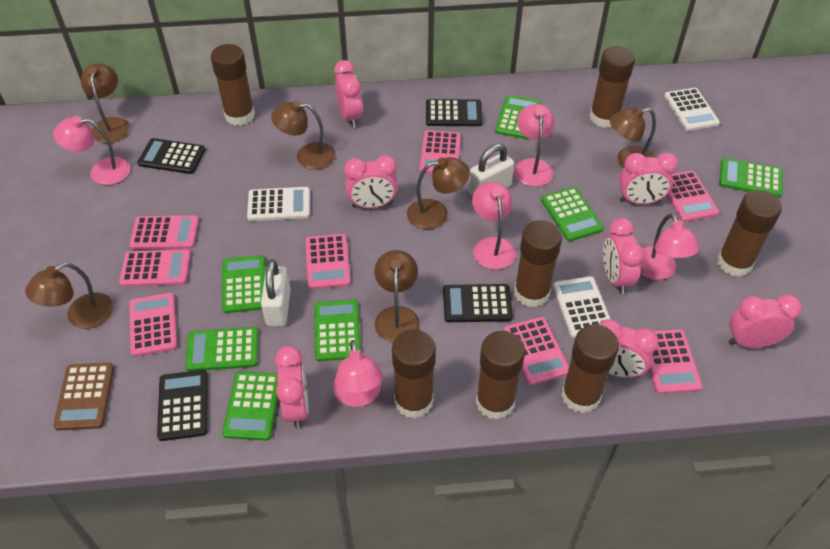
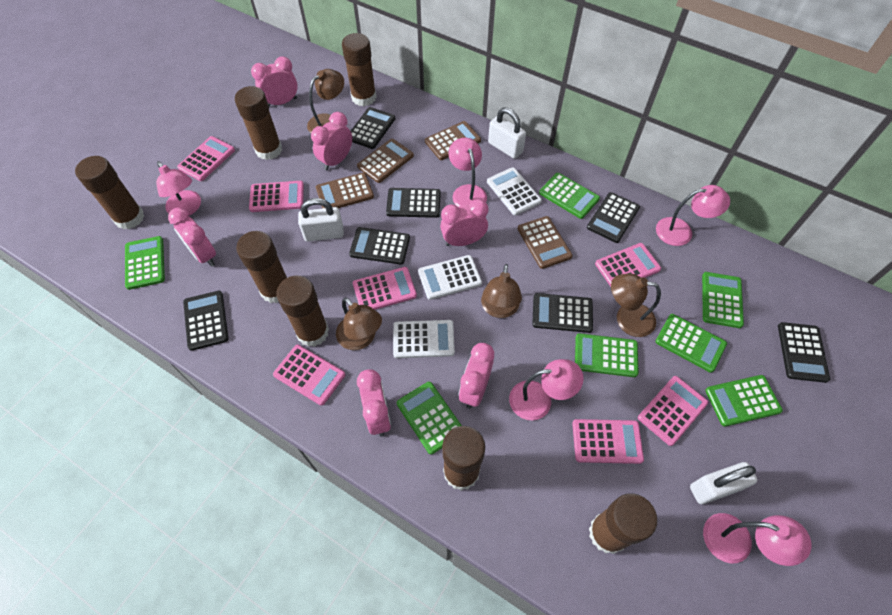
black calculator: [137,138,205,174] [157,370,207,441] [426,99,483,126] [443,284,513,322] = 4 -> [183,291,229,351] [349,227,410,265] [351,107,395,149] [386,188,441,218] [532,293,593,333] [587,192,640,243] [778,322,830,383] = 7
brown calculator: [53,363,114,431] = 1 -> [316,173,374,208] [357,139,414,183] [425,121,481,160] [518,216,573,269] = 4
brown lamp: [25,262,113,329] [81,63,130,143] [271,101,335,170] [374,250,420,343] [407,157,470,229] [610,106,656,168] = 6 -> [307,69,344,133] [336,297,382,350] [481,264,522,318] [611,273,661,337] = 4
pink calculator: [119,249,191,287] [129,215,199,249] [129,293,177,357] [305,234,351,289] [419,130,461,174] [504,317,569,385] [649,329,703,394] [667,171,719,222] = 8 -> [177,136,235,181] [249,181,304,212] [273,345,345,406] [353,267,417,310] [572,419,644,464] [595,243,661,287] [638,376,708,446] = 7
pink clock: [275,346,309,428] [334,60,363,128] [344,155,398,208] [598,319,659,378] [603,218,644,294] [619,153,678,204] [728,295,802,348] = 7 -> [168,208,216,267] [251,56,298,107] [311,112,352,170] [357,369,391,436] [440,199,488,246] [459,343,494,409] = 6
white padlock: [261,260,291,326] [468,144,514,196] = 2 -> [298,198,344,242] [488,107,526,159] [690,462,757,504] = 3

